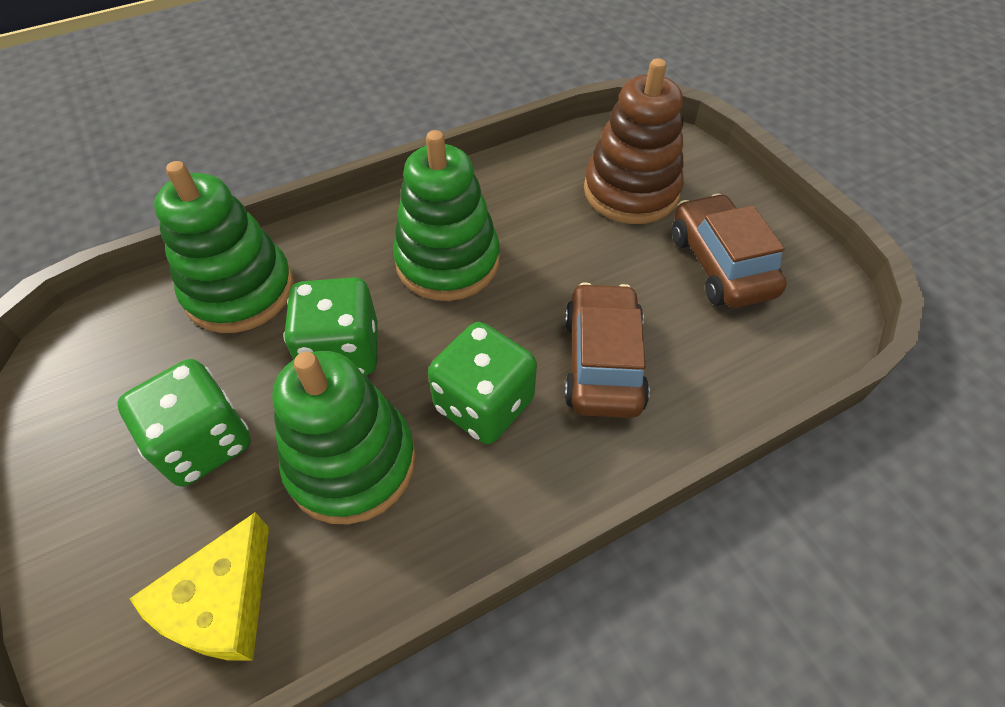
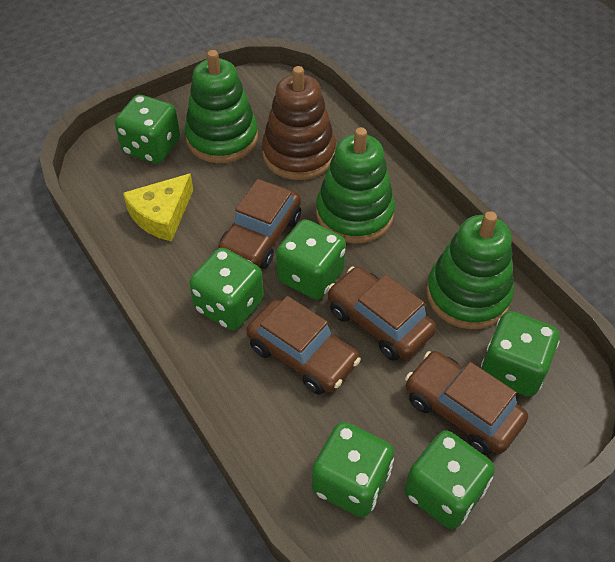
brown car: [564,282,650,418] [672,193,787,308] = 2 -> [218,179,301,269] [247,296,361,395] [327,266,436,361] [405,351,528,455] = 4
green dice: [117,359,251,487] [284,277,378,376] [428,322,537,444] = 3 -> [115,95,180,164] [189,248,264,330] [276,219,346,300] [312,422,394,517] [405,430,495,529] [481,311,560,397] = 6

